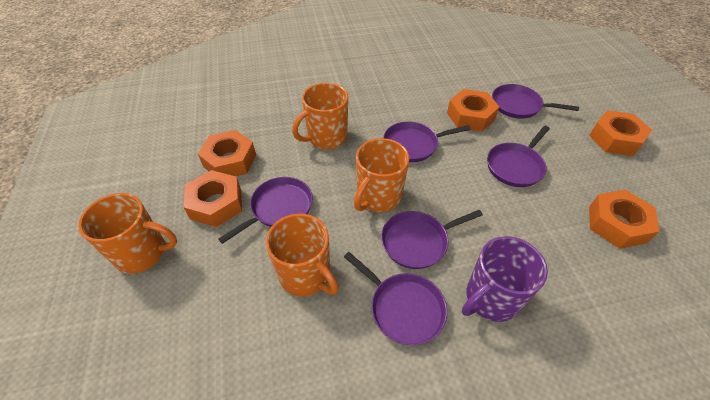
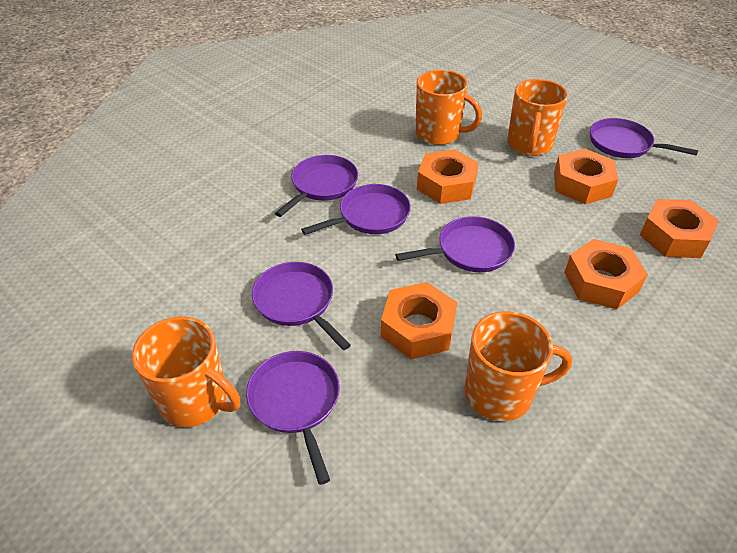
purple mug: [462,236,548,322] = 1 -> none = 0

